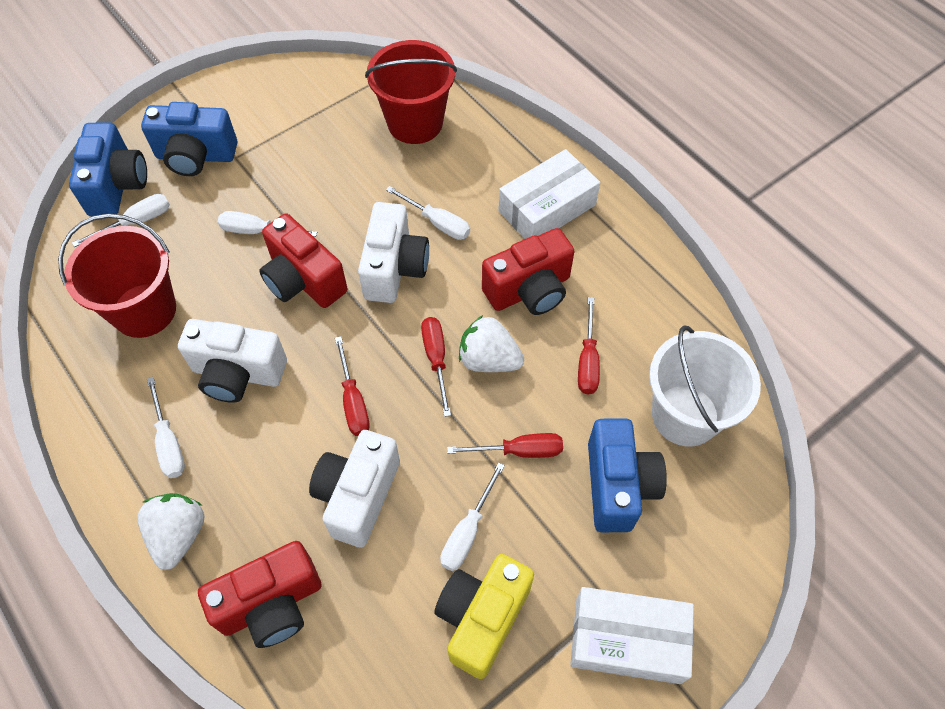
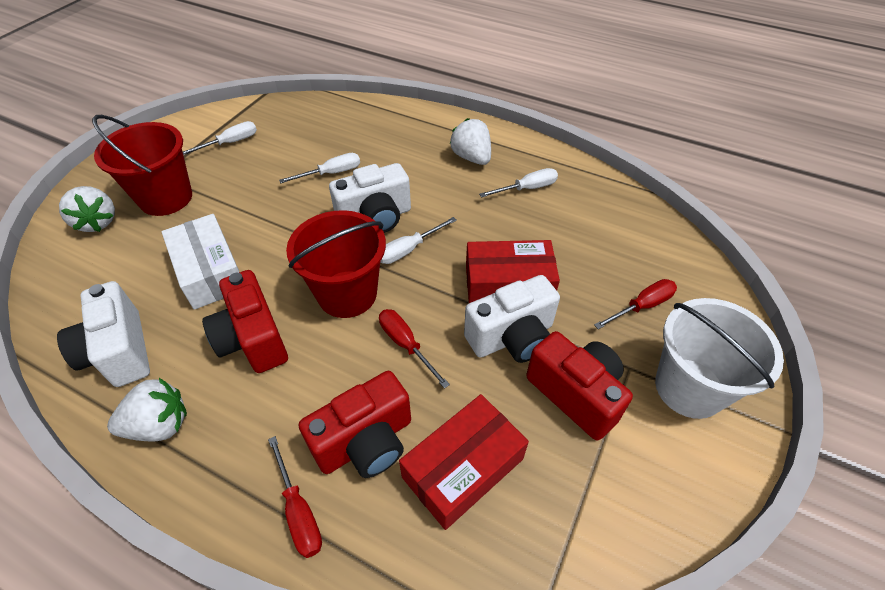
blue camera: [69,122,147,217] [141,102,237,176] [588,418,667,532] = 3 -> none = 0
red box: none = 0 -> [399,394,529,530] [466,240,560,303] = 2
red screwdriver: [335,336,370,436] [421,317,451,417] [447,433,563,458] [578,297,600,395] = 4 -> [268,436,322,558] [379,309,450,389] [594,279,677,329] = 3
white box: [498,149,600,239] [570,587,694,684] = 2 -> [161,214,239,310] = 1
white screwdriver: [72,194,170,247] [147,377,185,478] [218,211,317,237] [386,186,470,240] [440,462,505,571] = 5 -> [183,121,257,155] [279,153,360,183] [380,217,457,264] [479,168,558,198] = 4
white strawberry: [137,493,205,570] [459,315,524,372] = 2 -> [59,186,115,232] [107,378,187,441] [450,118,491,165] = 3
yellow camera: [434,554,534,679] = 1 -> none = 0

